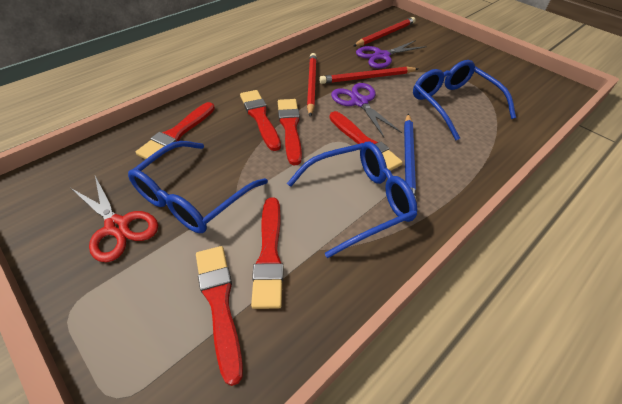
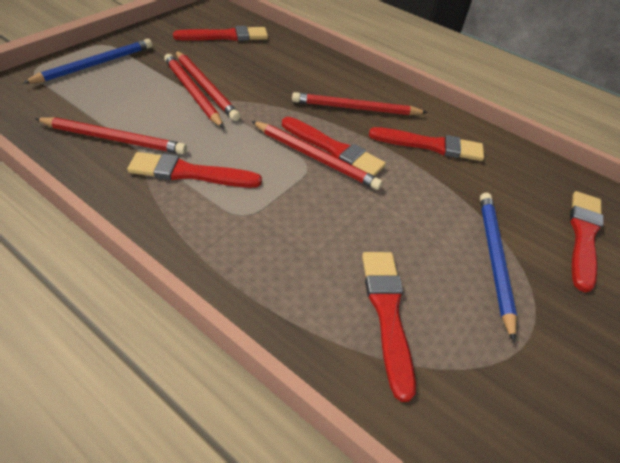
blue glasses: [128,141,268,233] [287,142,417,258] [413,60,516,140] = 3 -> none = 0
blue pencil: [404,114,416,199] = 1 -> [23,39,152,84] [480,193,517,342] = 2
purple scissors: [331,83,402,137] [356,40,427,68] = 2 -> none = 0
red pencil: [307,53,317,117] [319,67,419,84] [353,17,416,46] = 3 -> [35,117,187,154] [164,54,224,128] [176,51,240,121] [251,121,383,190] [292,92,428,115] = 5
red scissors: [71,176,158,262] = 1 -> none = 0

